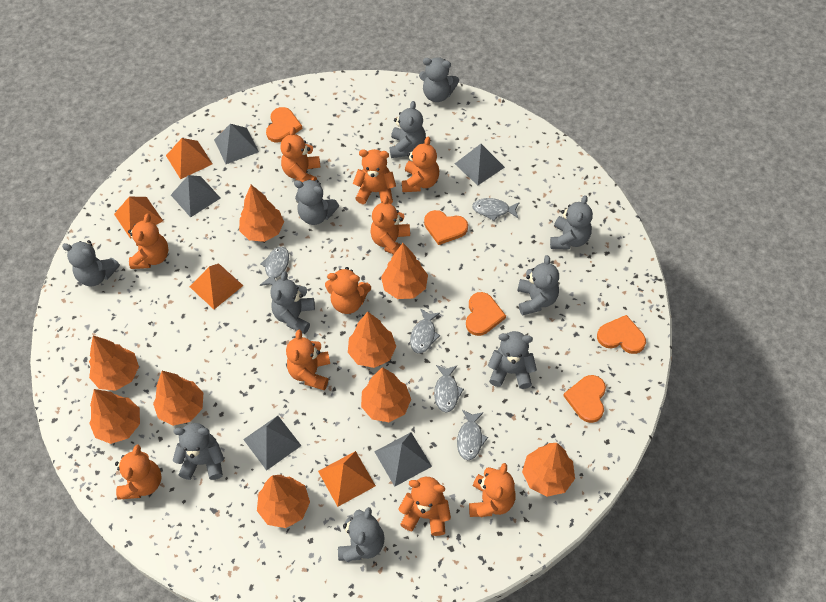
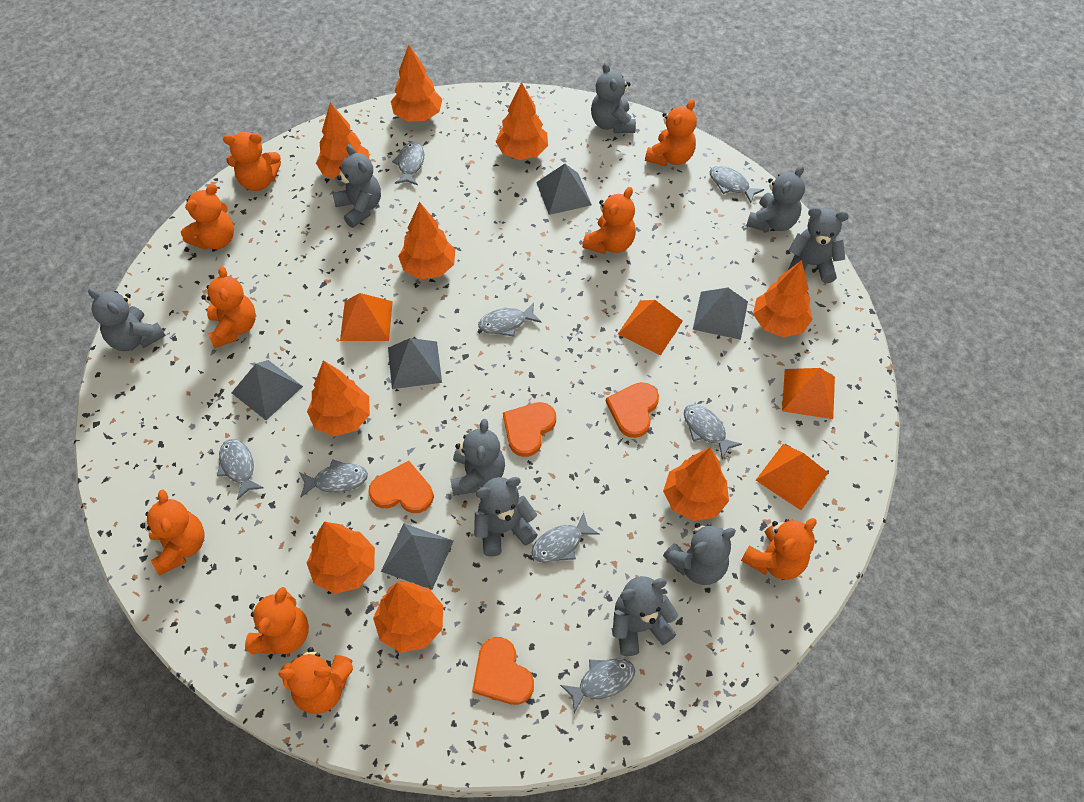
grey fish: [260,246,289,286] [410,308,440,353] [434,365,464,412] [457,410,488,460] [472,198,520,221] = 5 -> [217,439,264,500] [299,459,368,497] [392,142,424,185] [478,302,542,337] [532,512,600,563] [560,658,635,713] [684,404,742,459] [709,166,764,203] = 8
grey teddy bear: [62,240,120,286] [173,423,224,480] [270,271,315,334] [294,179,339,225] [338,507,385,562] [390,101,426,158] [419,58,459,102] [488,331,537,389] [518,255,559,316] [550,195,593,250] = 10 -> [88,288,166,351] [332,144,381,228] [451,419,505,496] [474,477,538,557] [591,62,636,133] [612,576,679,656] [663,523,736,585] [746,165,805,232] [788,207,849,283] = 9
orange heart: [266,107,303,143] [424,210,468,245] [466,292,506,336] [563,375,606,423] [597,315,646,354] = 5 -> [368,461,433,513] [472,637,534,705] [503,402,556,457] [606,382,659,438] = 4
orange teddy bear: [115,444,162,500] [128,214,169,269] [280,127,320,183] [286,329,330,390] [325,267,371,314] [353,149,396,204] [370,195,410,255] [398,477,451,536] [402,137,439,192] [469,463,516,518] = 10 -> [140,489,205,575] [181,184,234,250] [201,266,256,348] [223,132,281,191] [245,587,309,655] [279,647,353,714] [582,187,636,254] [645,99,697,166] [741,518,817,580] = 9

